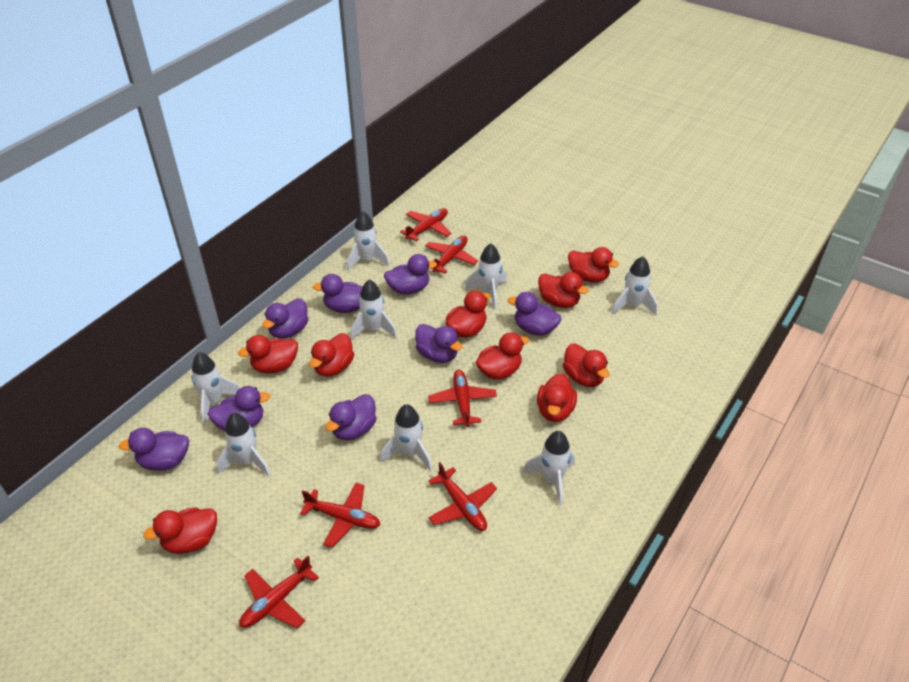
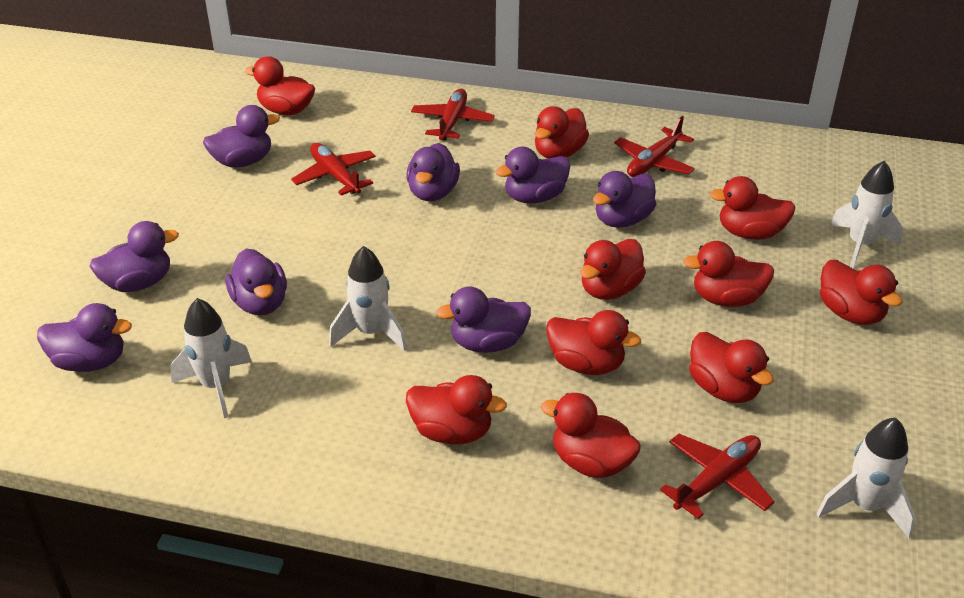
red duck: [143,507,217,554] [238,335,298,374] [309,333,354,377] [446,291,491,338] [476,333,529,380] [537,373,577,422] [538,272,589,308] [563,343,610,387] [568,247,619,283] = 9 -> [245,56,315,115] [406,375,507,445] [535,106,589,158] [541,393,641,478] [546,310,641,375] [580,239,646,300] [683,241,774,307] [689,332,774,403] [709,176,795,240] [820,260,903,325] = 10
red plane: [239,556,319,628] [300,483,381,548] [400,208,451,241] [425,235,478,273] [428,370,497,427] [428,462,497,531] = 6 -> [291,143,376,195] [411,89,495,140] [614,116,695,177] [660,434,775,519] = 4
white rocket: [191,352,240,424] [216,413,271,476] [347,211,390,271] [350,280,397,340] [380,404,432,471] [465,243,507,310] [523,431,575,506] [611,256,658,315] = 8 -> [170,298,252,418] [329,246,407,352] [817,418,915,538] [830,161,903,268] = 4

